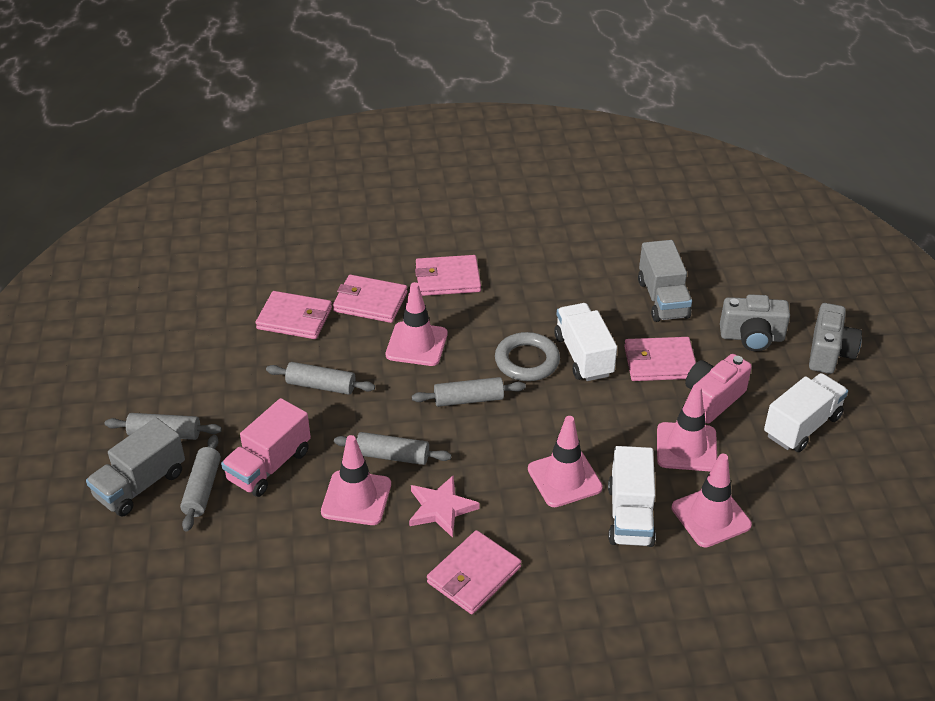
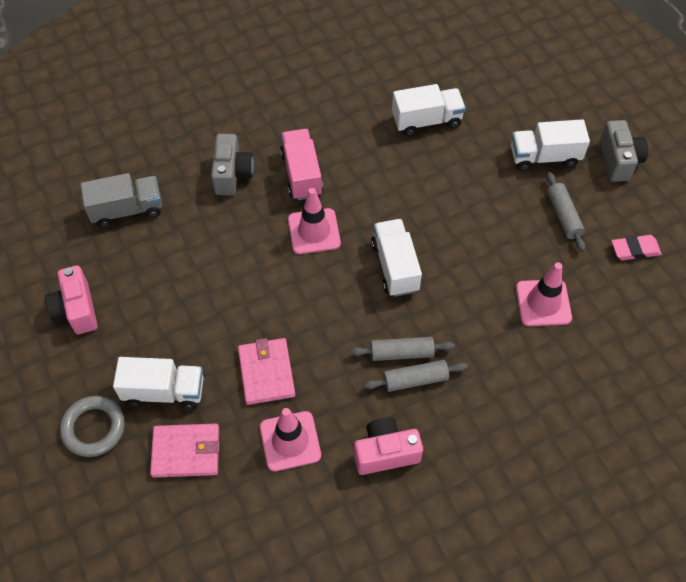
grey rolling pin: [105,413,222,440] [180,435,221,532] [266,362,375,395] [334,432,452,465] [412,377,526,407] = 5 -> [350,337,455,361] [364,360,468,392] [547,172,586,251] = 3
grey truck: [86,418,185,517] [638,240,692,322] = 2 -> [80,173,162,228] = 1
pink camera: [685,354,752,423] = 1 -> [45,265,98,334] [354,418,423,475] = 2
pink eraser: none = 0 -> [611,235,662,260] = 1
pink star: [409,475,480,538] = 1 -> none = 0
pink traffic cone: [321,435,391,525] [386,282,448,366] [528,416,603,507] [657,384,717,471] [672,454,752,548] = 5 -> [260,408,321,471] [288,188,341,254] [516,263,572,326] = 3
pink wallet: [255,291,332,339] [333,275,407,323] [415,255,481,296] [427,530,521,614] [624,337,696,381] = 5 -> [150,424,219,478] [238,338,295,405] = 2
white truck: [554,303,617,381] [608,446,656,547] [764,373,848,452] = 3 -> [113,357,204,409] [371,219,422,297] [392,84,466,136] [511,119,590,171] = 4

